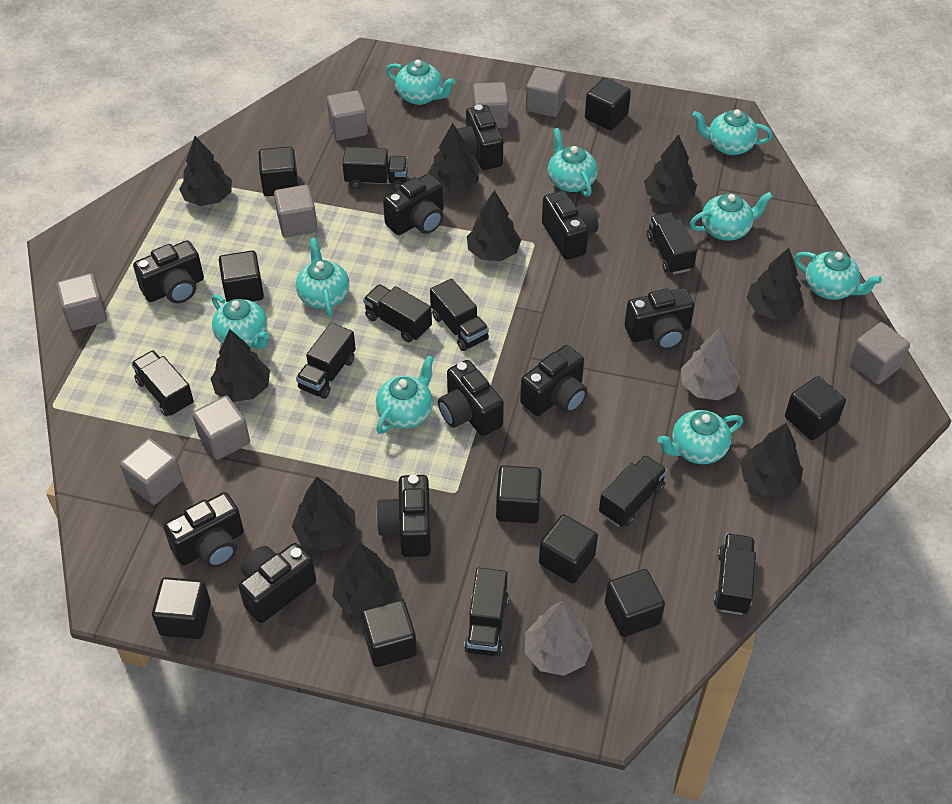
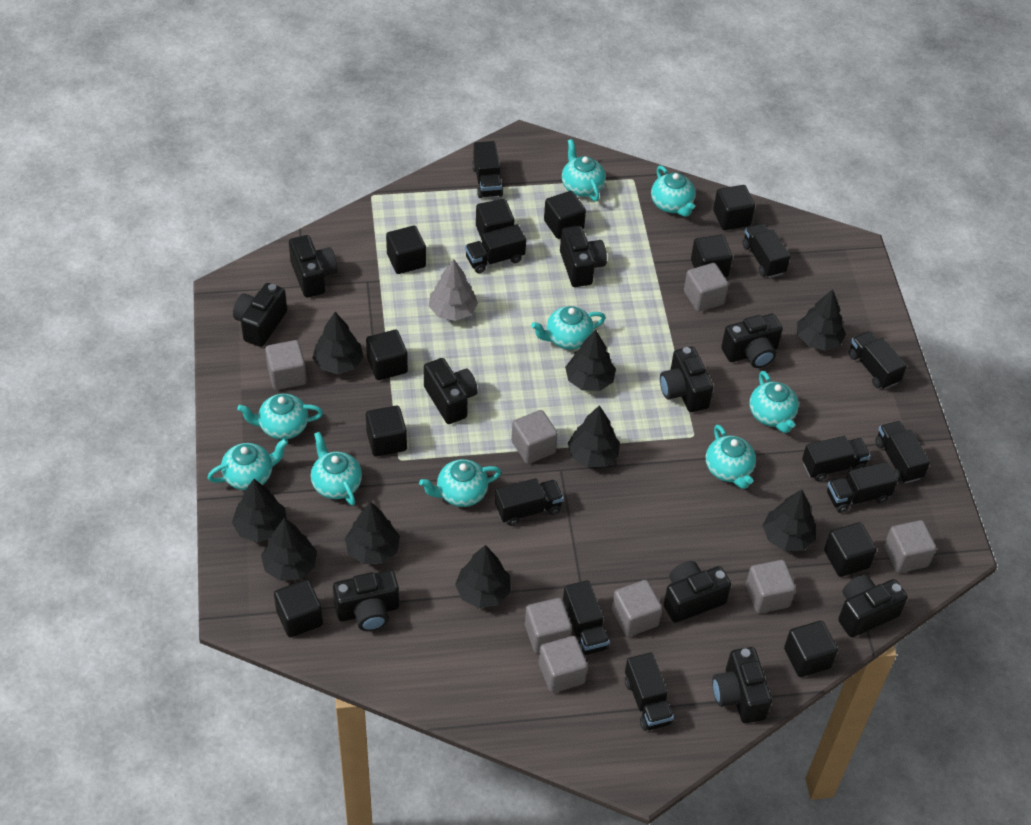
black cube: [152,577,211,639] [219,251,264,302] [259,146,298,196] [361,600,417,667] [496,465,542,523] [539,514,598,583] [585,78,631,130] [605,569,665,637] [785,376,846,440] = 9 -> [274,579,323,637] [366,330,408,380] [366,406,407,457] [386,226,426,274] [476,199,514,240] [544,191,586,239] [691,235,733,277] [713,185,755,230] [784,621,838,677] [824,522,877,577] = 10
black truck: [131,350,194,416] [296,323,356,399] [343,147,408,190] [363,284,432,342] [430,278,489,351] [464,568,509,656] [599,455,667,527] [647,212,697,274] [714,533,756,615] = 9 -> [465,224,526,273] [472,141,503,198] [495,478,564,526] [563,580,609,655] [625,652,674,731] [742,223,790,278] [802,436,871,481] [827,462,898,513] [848,331,907,389] [875,421,930,483] = 10
grey tree: [525,601,593,676] [681,328,740,400] = 2 -> [429,259,478,321] = 1

